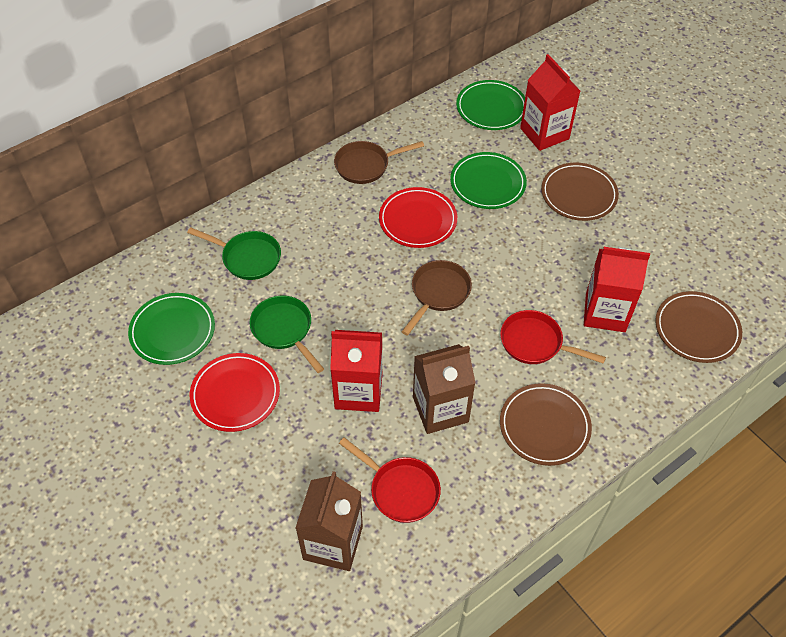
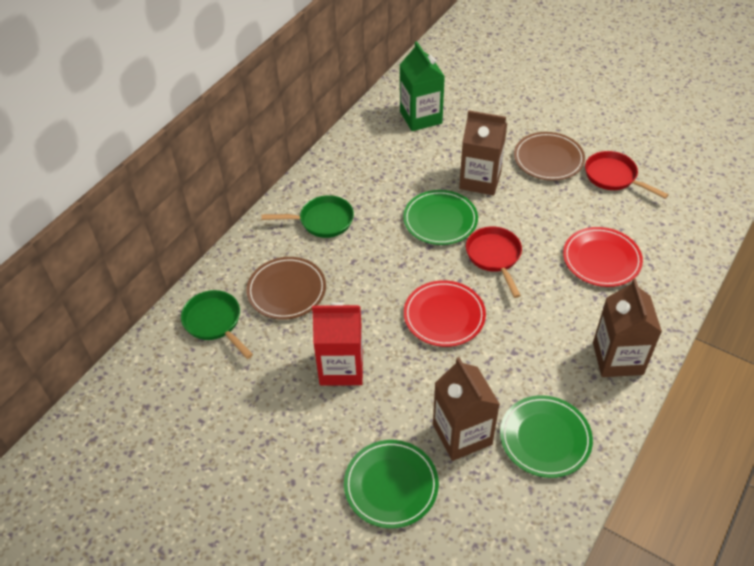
brown carton: [296,471,363,571] [413,344,476,434] = 2 -> [433,357,500,461] [459,110,507,195] [593,278,662,377] = 3
brown pan: [334,141,424,184] [402,260,472,336] = 2 -> none = 0
brown plate: [500,383,592,466] [541,163,619,221] [655,291,742,363] = 3 -> [246,257,326,320] [514,132,585,181] = 2
green carton: none = 0 -> [400,41,445,131] = 1
red carton: [330,330,382,412] [520,54,580,151] [584,247,650,332] = 3 -> [312,302,363,386] = 1

